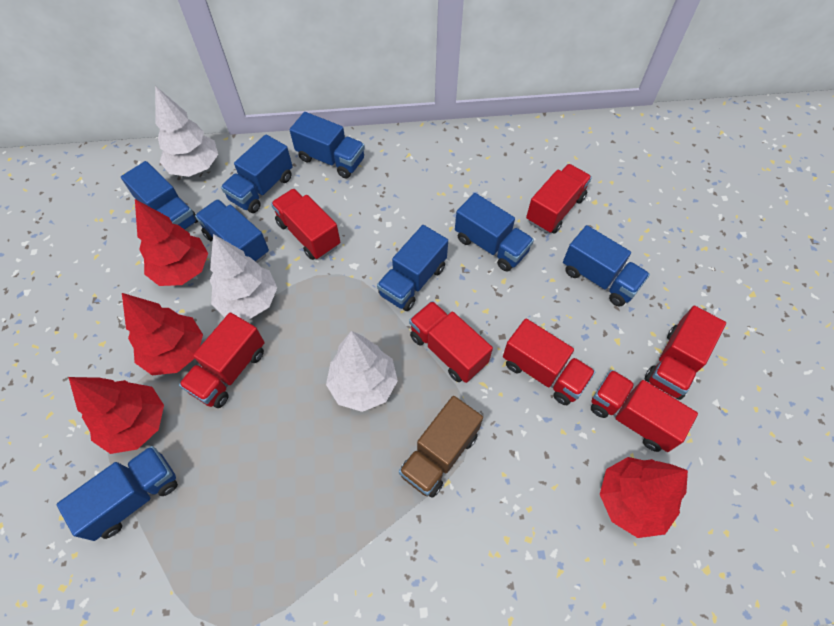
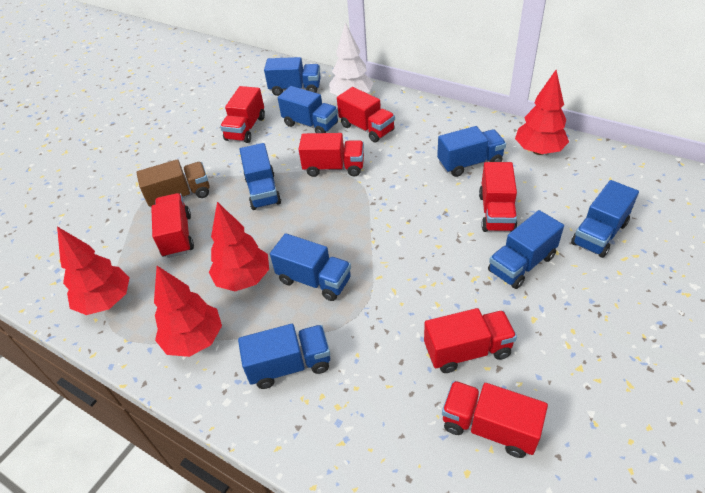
white tree: [155,86,218,177] [210,234,277,320] [326,331,398,412] = 3 -> [329,22,373,96] = 1

